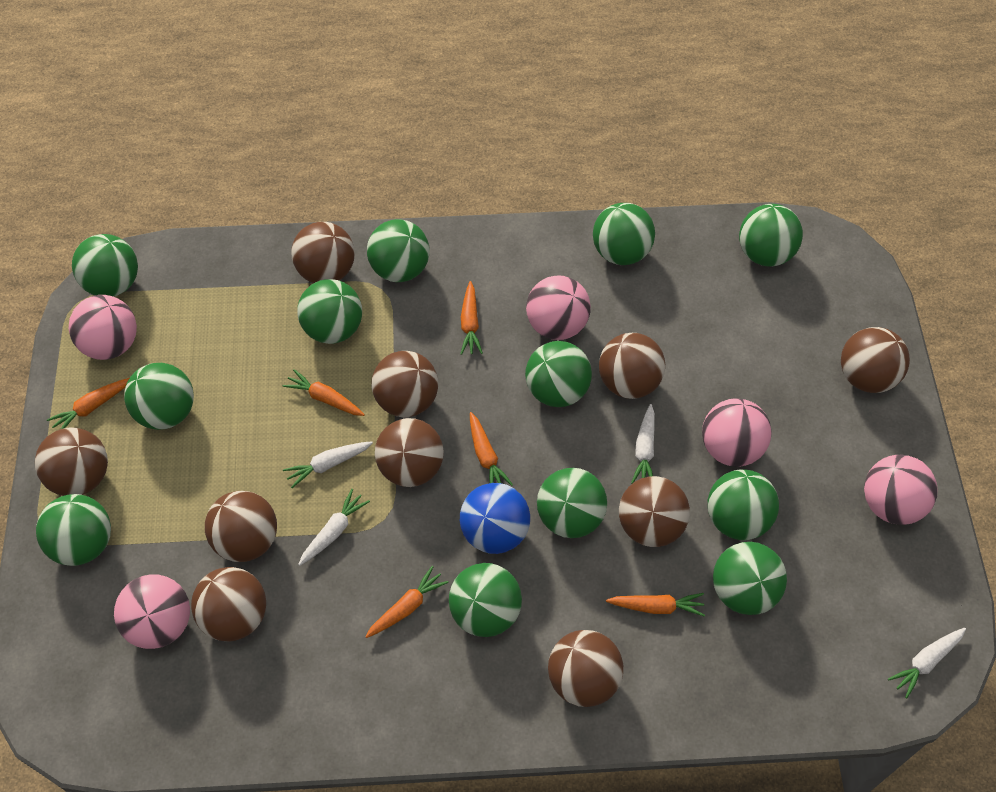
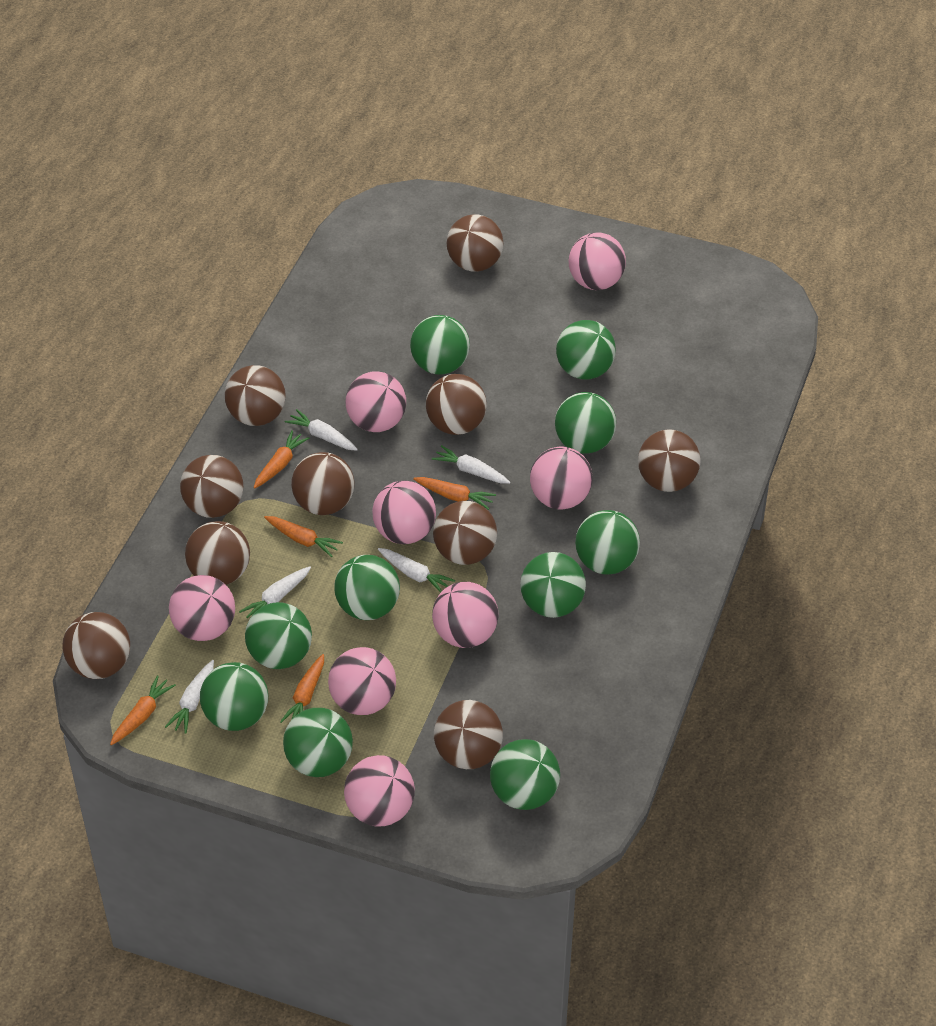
blue ball: [460,483,530,554] = 1 -> none = 0
green ball: [36,494,111,566] [72,234,138,297] [124,363,194,430] [298,279,362,344] [367,219,430,282] [449,563,522,637] [525,341,592,407] [537,468,607,538] [593,203,655,265] [708,469,779,540] [713,542,787,615] [739,204,803,267] = 12 -> [200,662,268,731] [245,602,312,669] [283,708,353,777] [334,555,400,620] [410,315,470,375] [490,739,560,810] [520,552,586,618] [555,392,616,454] [556,320,616,380] [575,510,640,575] = 10
orange carrot: [47,378,129,429] [282,369,365,416] [365,566,448,638] [461,281,483,355] [470,412,513,486] [606,593,705,617] = 6 -> [110,675,176,745] [254,430,309,488] [264,516,343,557] [280,654,324,723] [413,477,496,510] = 5
pink ball: [69,295,137,360] [114,574,190,649] [526,275,591,340] [702,398,772,467] [864,455,938,525] = 5 -> [169,575,235,641] [328,647,396,715] [344,755,415,826] [346,371,406,432] [372,481,436,544] [432,582,498,648] [530,447,593,510] [569,232,626,290] = 8
white carrot: [283,441,373,488] [298,489,370,566] [631,404,655,484] [888,628,966,698] = 4 -> [165,660,214,734] [239,566,311,618] [285,409,358,451] [378,548,455,593] [432,445,511,484] = 5

